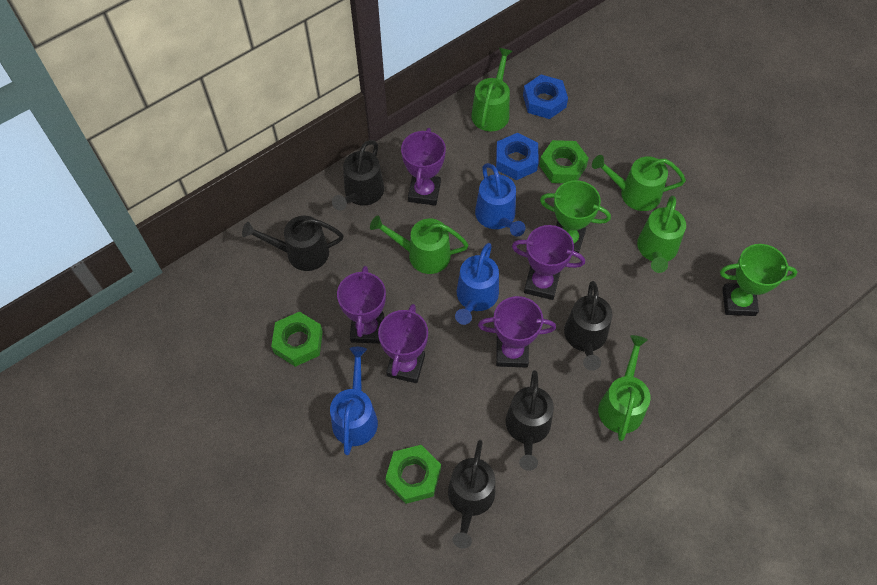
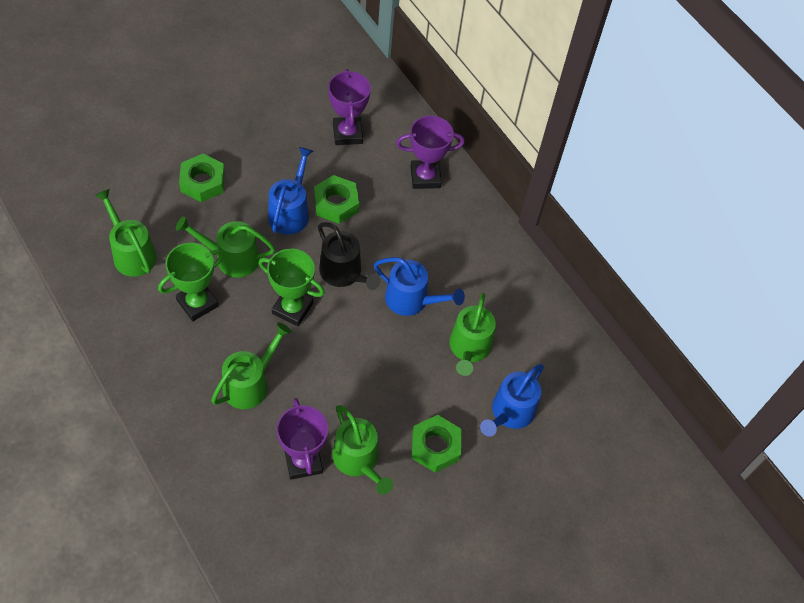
black watering can: [242,216,343,271] [332,140,384,211] [448,440,495,549] [506,370,554,471] [564,281,612,371] = 5 -> [318,222,381,290] = 1
blue nut: [496,133,539,180] [523,75,568,119] = 2 -> none = 0
purple trophy: [337,266,386,344] [378,304,428,383] [401,128,446,206] [478,296,556,368] [512,225,585,300] = 5 -> [276,398,328,480] [328,69,371,145] [396,115,465,189] = 3

